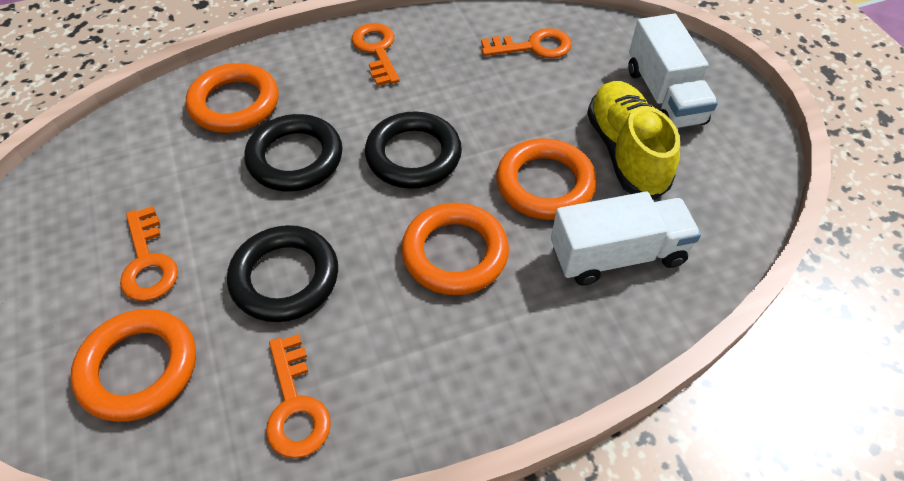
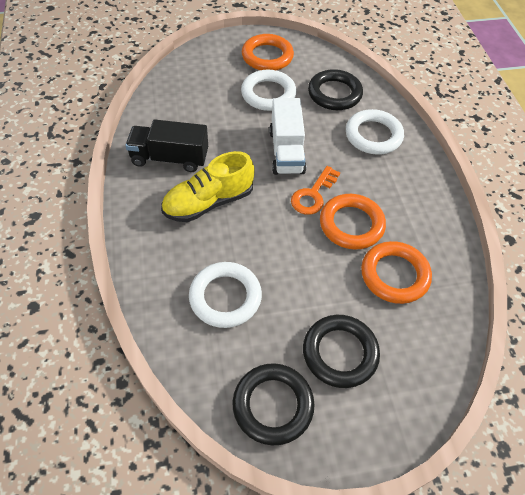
black truck: none = 0 -> [125,119,208,172] = 1
orange key: [120,206,178,301] [266,334,331,458] [352,23,399,86] [481,28,572,58] = 4 -> [291,166,340,215] = 1
orange ring: [70,309,196,422] [186,63,279,133] [401,203,509,295] [496,138,597,220] = 4 -> [242,34,294,70] [320,194,386,250] [361,241,432,304] = 3
white ring: none = 0 -> [189,262,262,328] [241,70,296,111] [346,109,404,155] = 3
white truck: [551,192,701,286] [628,14,718,128] = 2 -> [269,98,306,175] = 1

